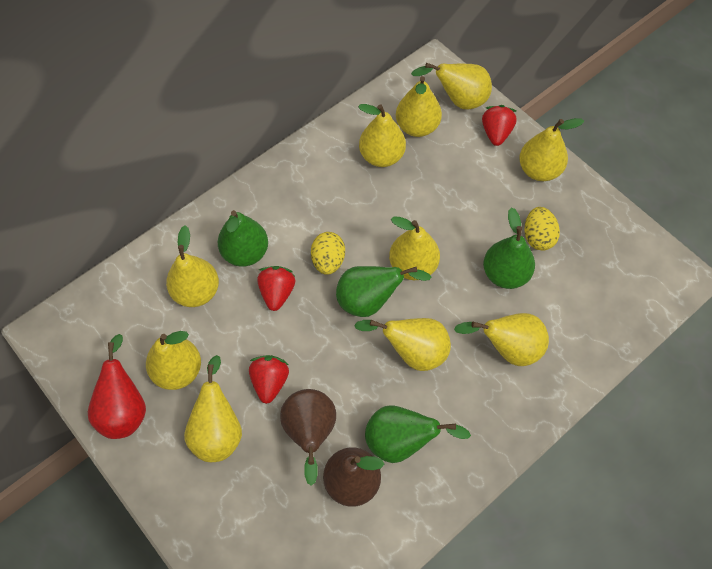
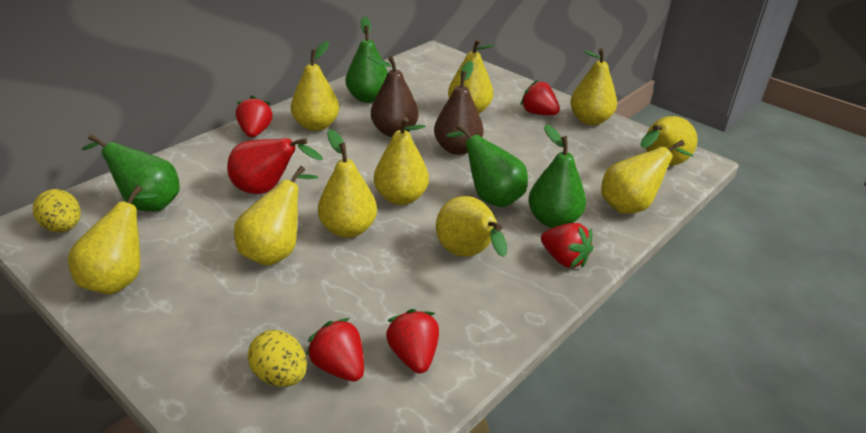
red strawberry: [249,355,289,404] [257,266,295,311] [482,105,517,146] = 3 -> [236,95,273,137] [306,318,364,381] [386,309,439,373] [520,80,560,115] [541,223,593,268] = 5

